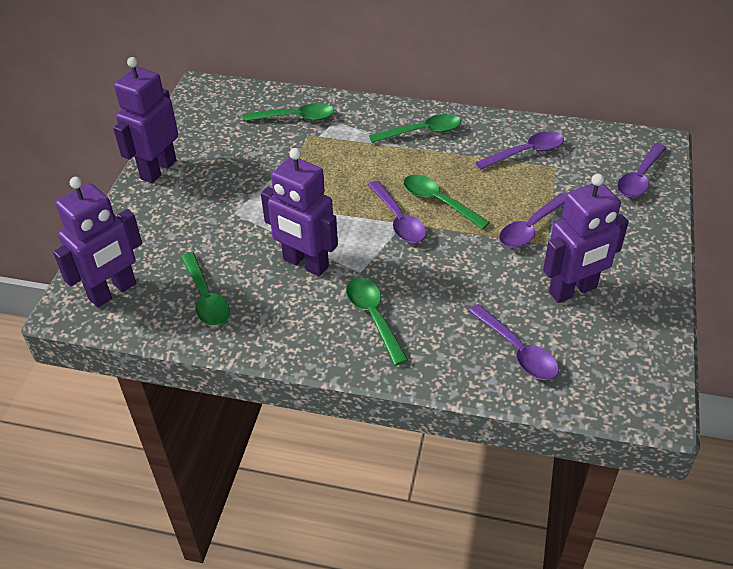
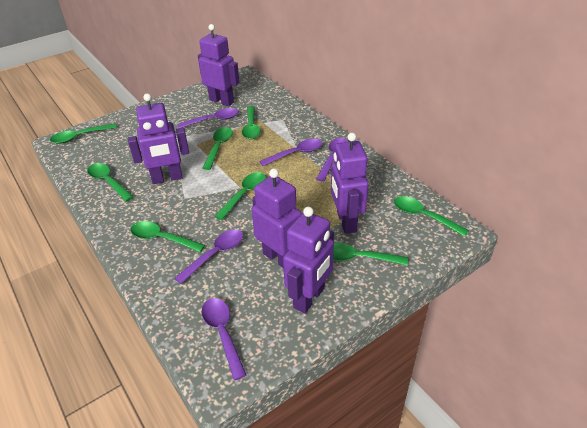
green spoon: [181,252,230,326] [243,103,334,121] [346,278,408,366] [369,114,461,143] [403,175,490,230] = 5 -> [50,124,117,144] [87,163,134,202] [130,221,205,252] [202,127,233,170] [215,172,266,220] [242,106,260,139] [333,243,408,265] [394,196,469,237] = 8
purple robot: [53,177,142,307] [113,57,178,183] [261,148,338,276] [543,174,629,303] = 4 -> [128,93,189,184] [198,24,240,106] [252,169,302,269] [283,207,334,314] [331,133,368,234] = 5

